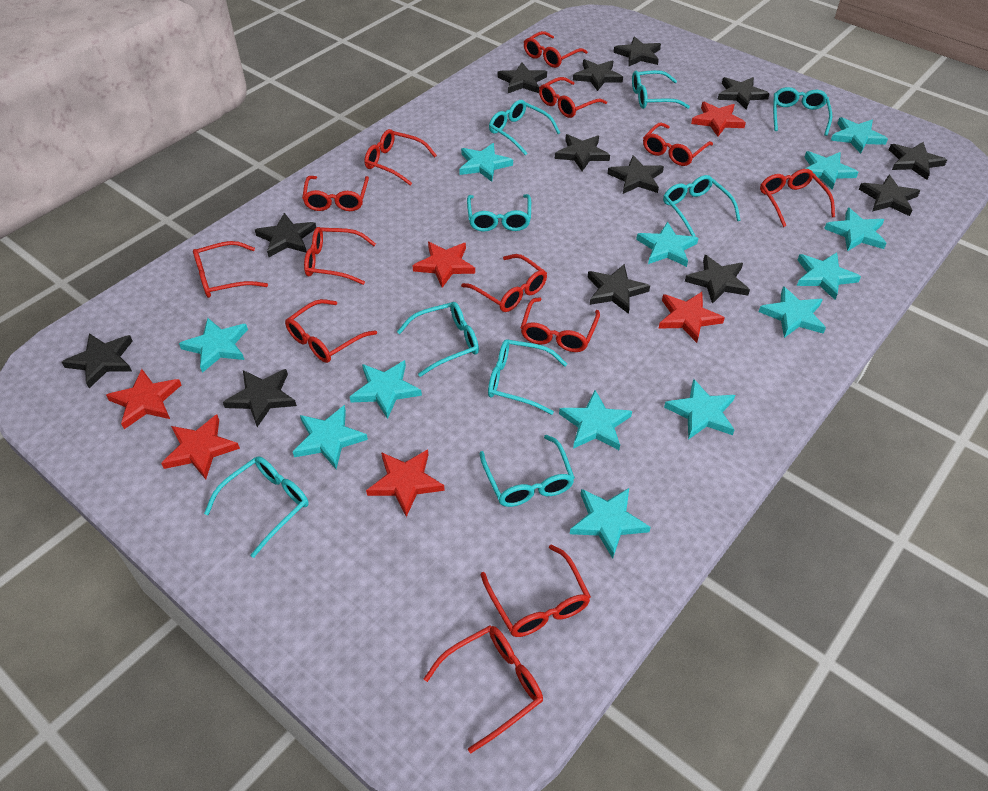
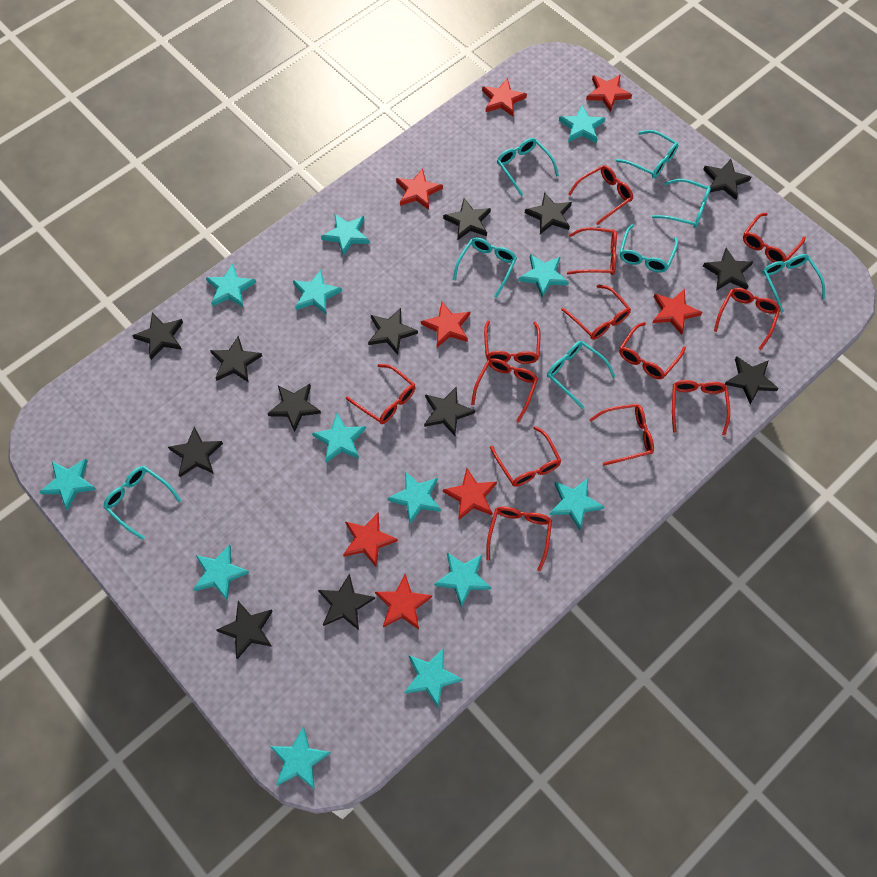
red star: [106,369,181,429] [161,414,240,479] [366,449,445,517] [412,242,475,288] [658,292,725,343] [691,102,746,137] = 6 -> [343,513,398,567] [375,574,432,629] [396,168,443,210] [421,302,470,347] [443,468,497,520] [482,78,527,116] [586,74,632,112] [652,289,702,335] = 8
turquoise glasses: [204,456,309,558] [397,302,479,377] [467,194,531,232] [480,435,575,507] [488,339,567,415] [489,100,560,155] [632,70,690,109] [663,175,741,236] [773,87,832,136] = 9 -> [103,466,181,540] [453,238,517,298] [497,138,559,196] [547,341,616,409] [616,130,678,179] [620,224,678,272] [652,179,711,228] [762,254,825,313] = 8

